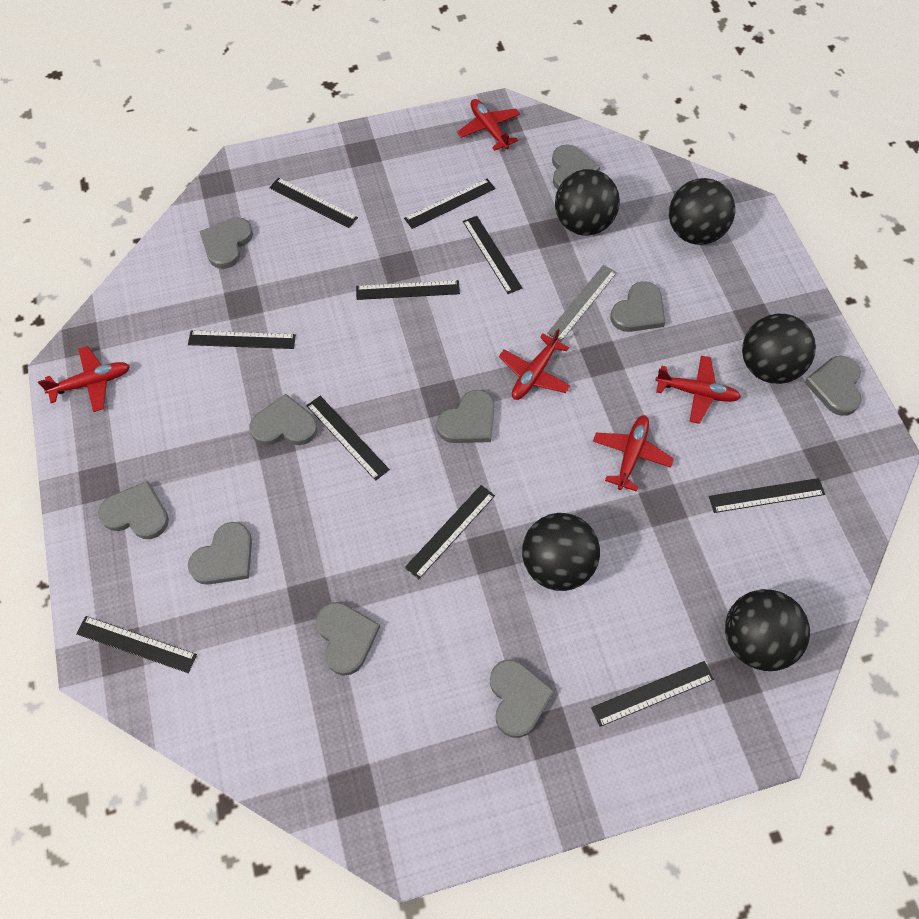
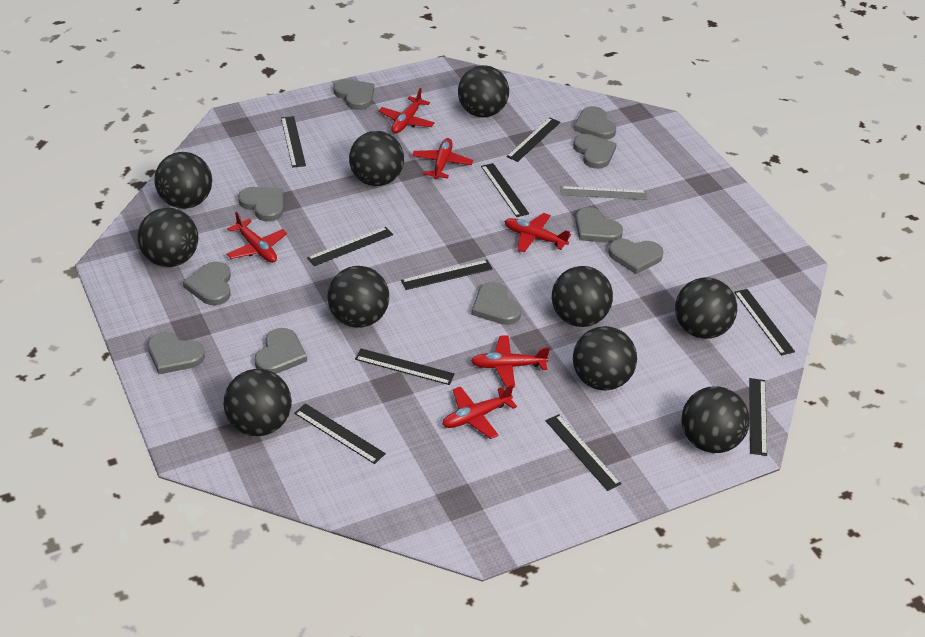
black ball: [522,513,600,591] [555,169,620,236] [669,178,735,245] [725,589,810,671] [742,314,816,384] = 5 -> [137,208,198,267] [154,152,212,209] [224,369,292,436] [327,266,389,328] [349,131,404,186] [458,65,509,118] [552,266,613,327] [573,326,637,391] [675,277,737,339] [682,386,749,453] = 10
red plane: [38,346,130,412] [457,99,520,151] [499,329,571,400] [593,415,674,492] [655,356,741,424] = 5 -> [226,211,287,263] [379,88,435,133] [412,138,473,179] [442,385,517,439] [471,336,550,388] [504,213,571,253] = 6

